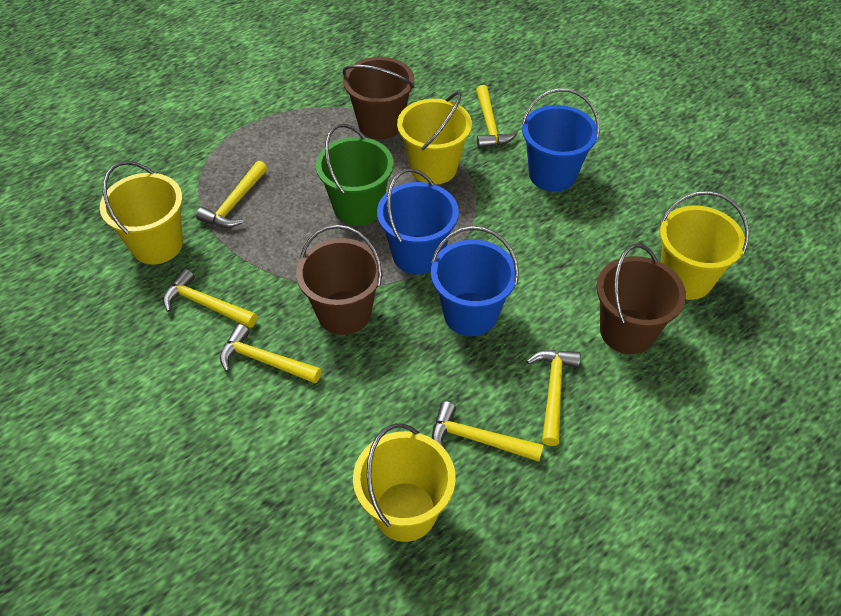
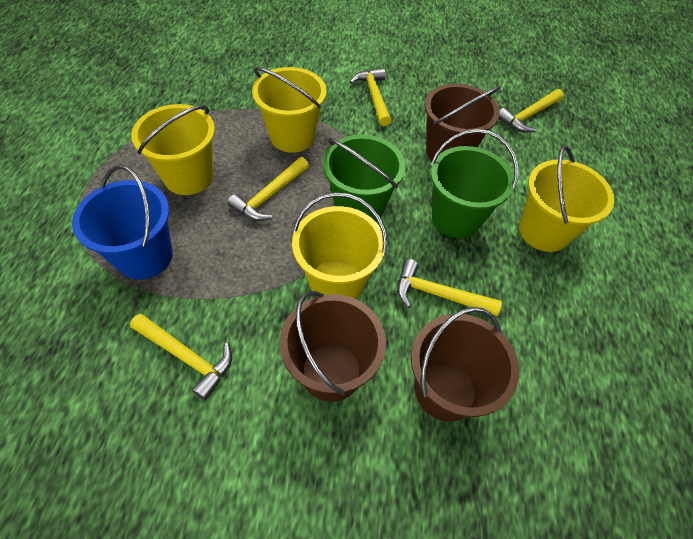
blue bucket: [377,169,459,274] [431,226,519,336] [521,88,600,192] = 3 -> [72,165,173,280] = 1
green bucket: [316,124,394,226] = 1 -> [323,135,405,222] [431,129,518,238] = 2
yellow hammer: [163,269,257,328] [196,161,267,228] [220,324,321,384] [432,401,544,462] [476,85,518,148] [526,350,581,446] = 6 -> [130,314,232,400] [228,157,309,221] [350,68,391,126] [397,259,502,316] [498,89,564,132] = 5

